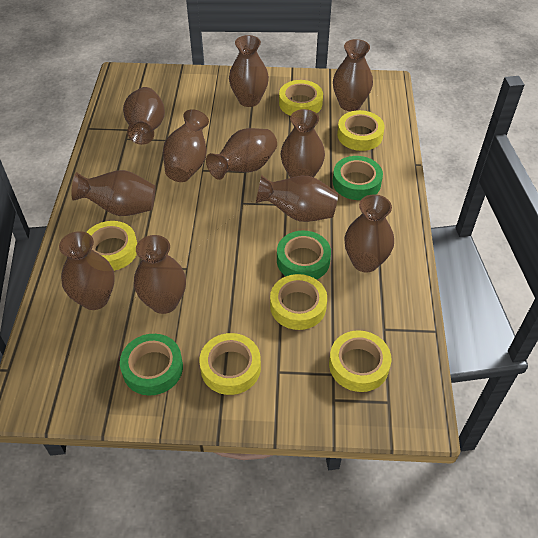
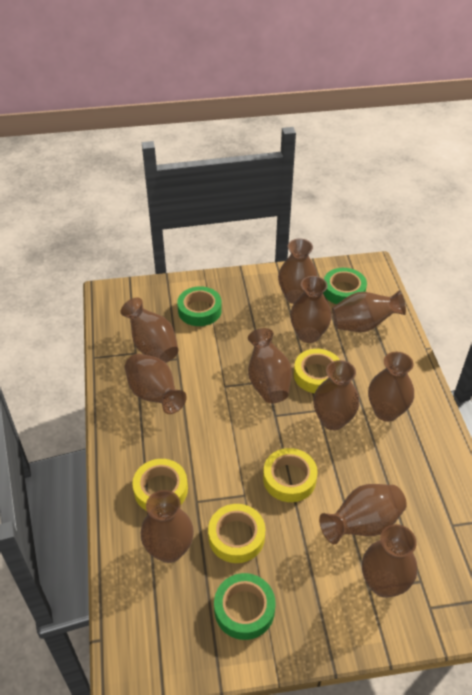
yellow tape: [86,221,137,271] [199,333,261,395] [270,274,327,330] [279,80,323,116] [329,330,391,392] [337,110,385,151] = 6 -> [132,459,188,511] [208,504,265,563] [263,448,318,502] [294,349,340,393] = 4

